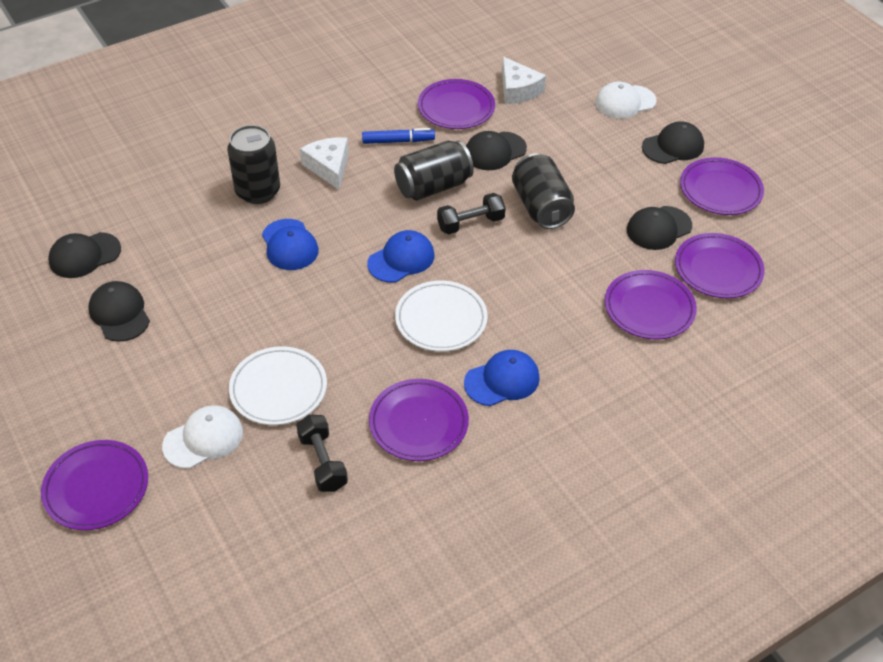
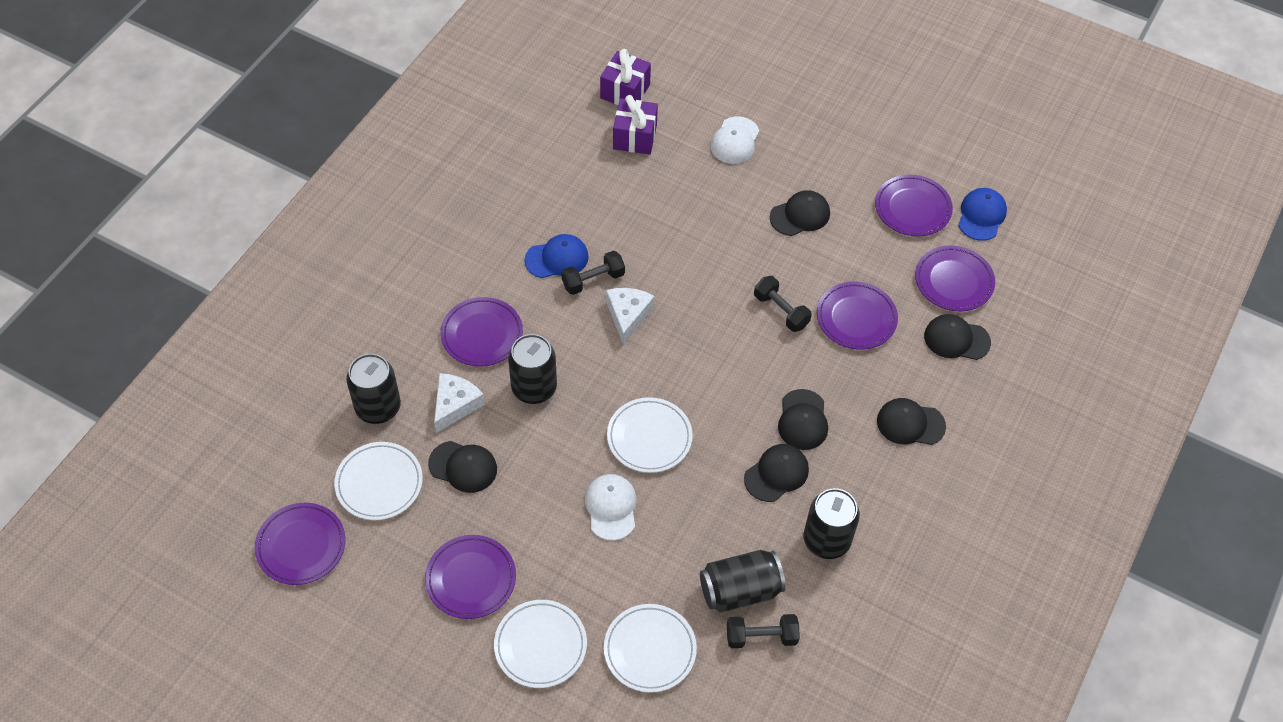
black can: [227,125,280,204] [394,141,474,201] [512,153,575,229] = 3 -> [346,354,401,424] [508,334,557,404] [700,550,785,613] [804,488,860,559] = 4
black cap: [48,232,121,278] [88,281,150,342] [466,131,527,170] [627,206,692,250] [642,121,704,164] = 5 -> [428,441,497,493] [744,444,809,502] [770,190,830,236] [778,389,828,450] [877,398,946,445] [924,314,991,360] = 6
black dumbbell: [296,415,348,492] [437,193,506,235] = 2 -> [561,251,625,295] [727,614,800,648] [754,276,812,332] = 3
blue cap: [262,219,319,270] [367,230,434,283] [464,350,540,406] = 3 -> [524,234,589,278] [958,188,1007,241] = 2
blue marker: [362,128,435,144] = 1 -> none = 0
purple gift: none = 0 -> [600,49,651,105] [613,95,658,155] = 2
white plate: [229,346,327,425] [395,281,488,352] = 2 -> [334,442,423,520] [494,600,587,688] [604,604,697,693] [607,397,693,473] = 4

